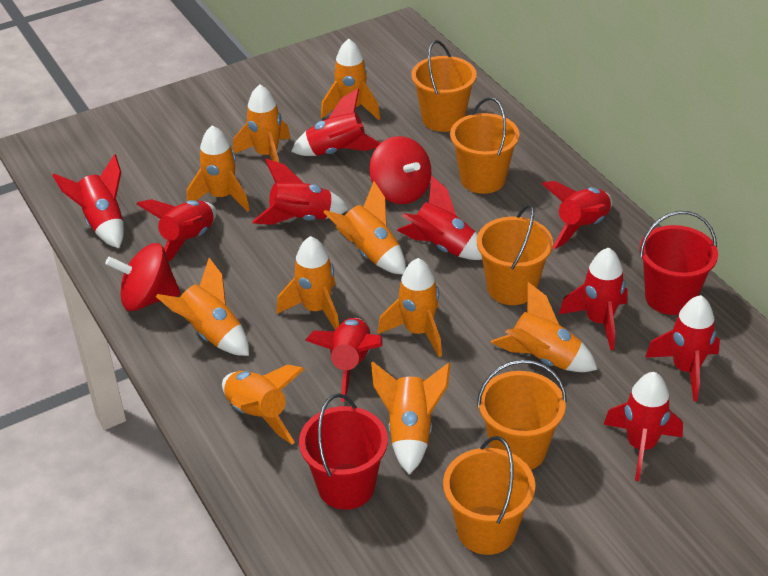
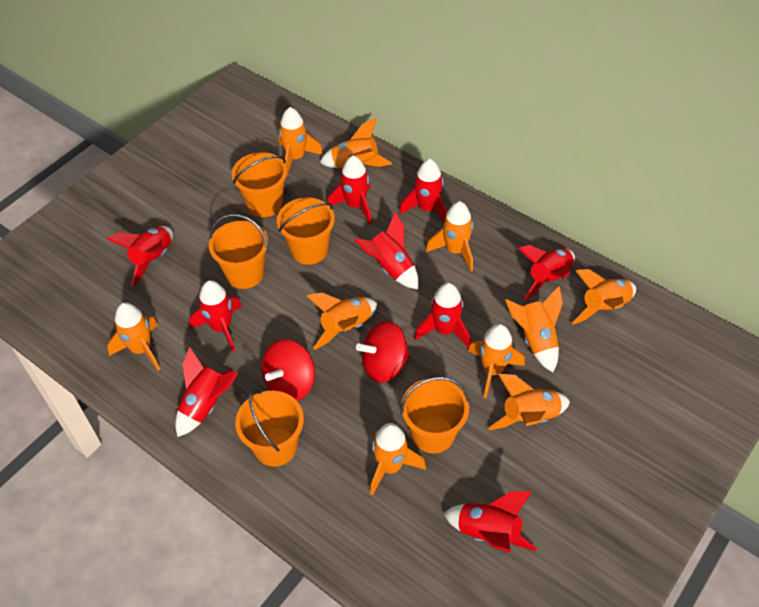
red bucket: [299,393,388,510] [640,211,718,315] = 2 -> none = 0
red rocket: [52,154,124,248] [136,199,217,262] [252,159,349,225] [291,89,380,156] [305,318,382,402] [397,176,482,260] [542,181,612,249] [559,247,628,350] [603,372,683,481] [645,295,720,401] = 10 -> [107,226,173,286] [175,347,238,437] [189,280,242,352] [328,155,372,225] [355,212,419,289] [399,159,447,222] [415,283,471,348] [443,491,537,553] [518,245,575,301] = 9

